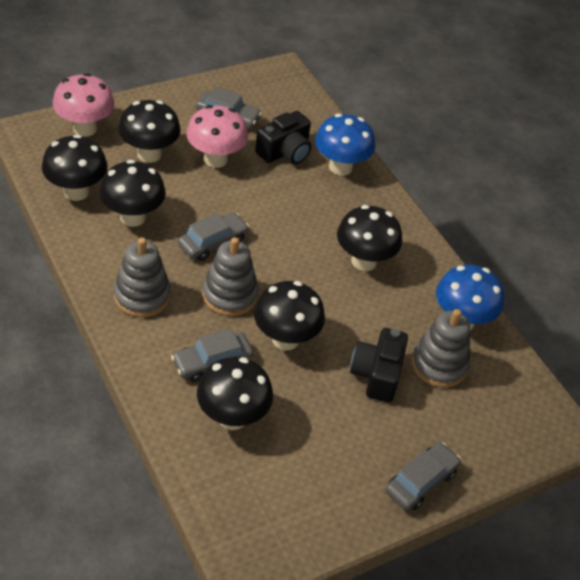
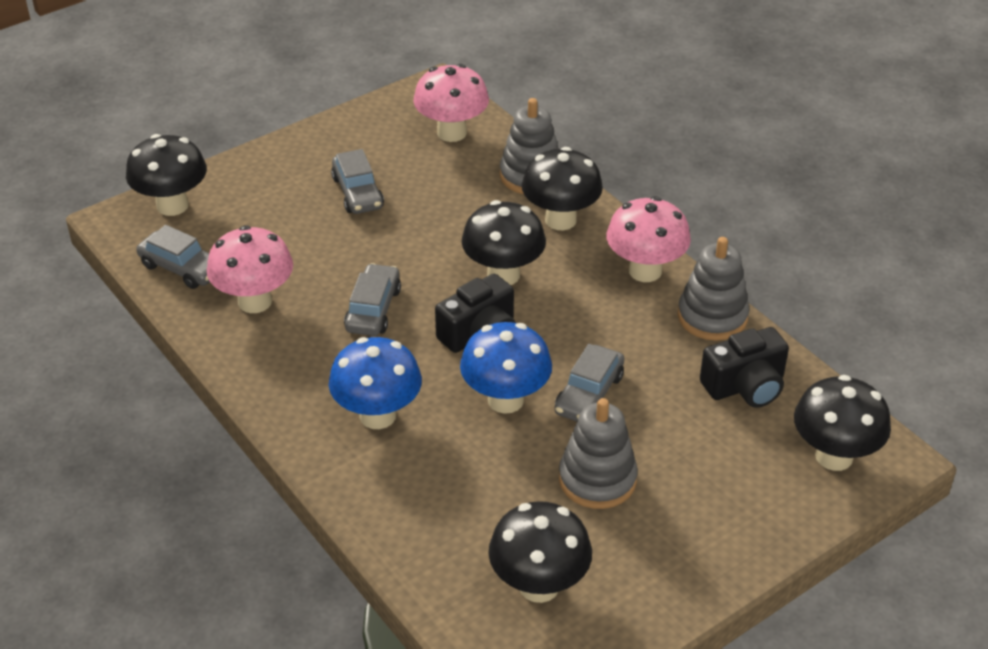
black mushroom: [42,135,108,201] [99,160,166,227] [118,100,181,163] [197,357,273,430] [254,281,325,350] [337,205,402,271] = 6 -> [126,134,207,216] [462,200,546,285] [488,501,592,603] [522,147,603,230] [794,375,891,471] = 5
pink mushroom: [53,73,115,137] [186,105,248,168] = 2 -> [207,225,293,313] [413,64,489,142] [606,196,691,282] = 3

